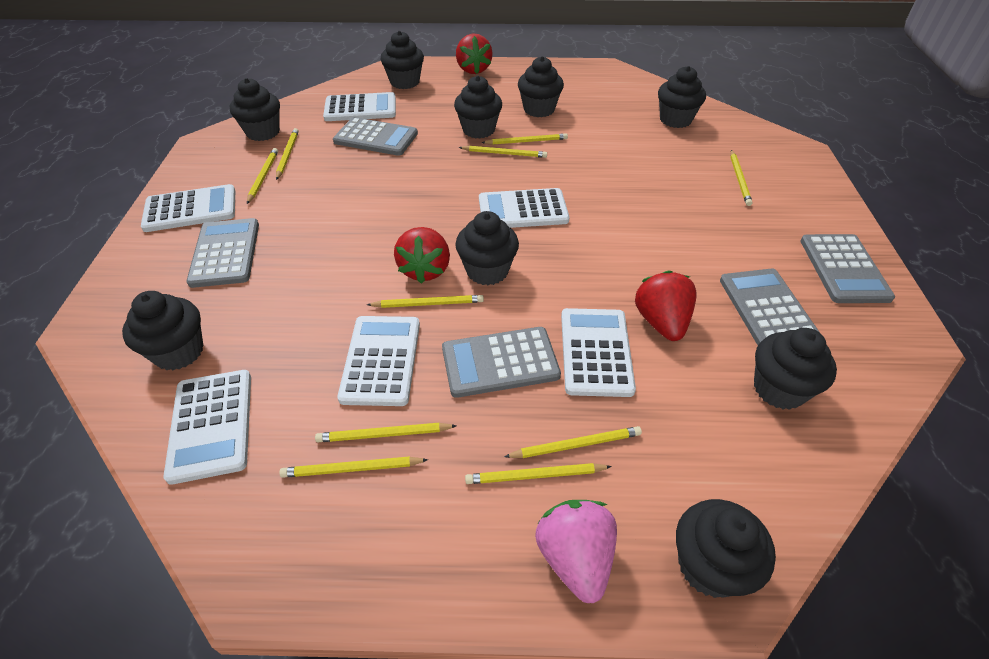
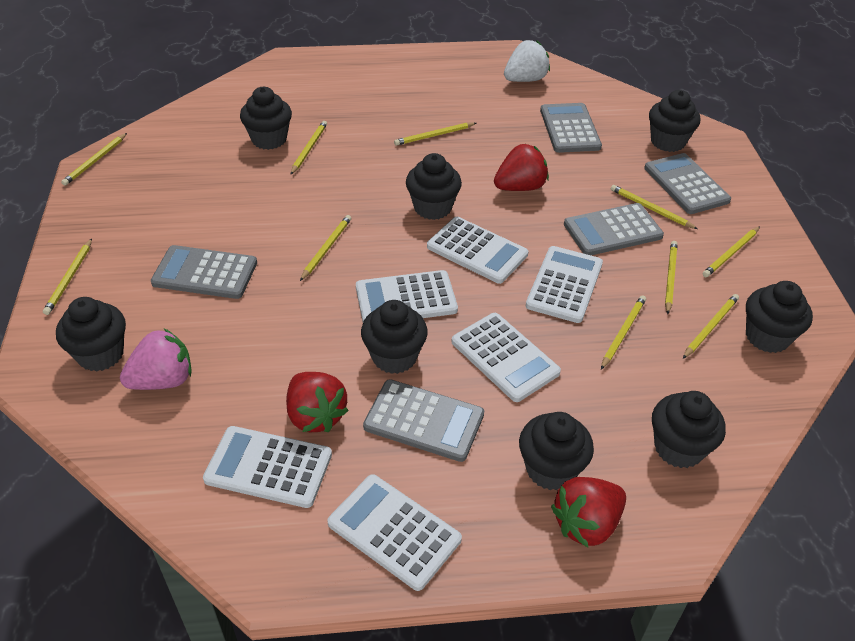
black cupcake: [122,291,203,370] [230,78,280,141] [380,31,424,89] [454,75,502,139] [455,211,519,285] [518,56,564,117] [658,66,706,128] [676,499,776,598] [754,328,837,410] = 9 -> [56,297,126,372] [240,87,292,150] [361,300,428,374] [406,153,462,220] [519,412,594,490] [649,90,700,152] [652,391,726,468] [746,281,813,353] = 8
white strawberry: none = 0 -> [504,40,550,82] = 1

